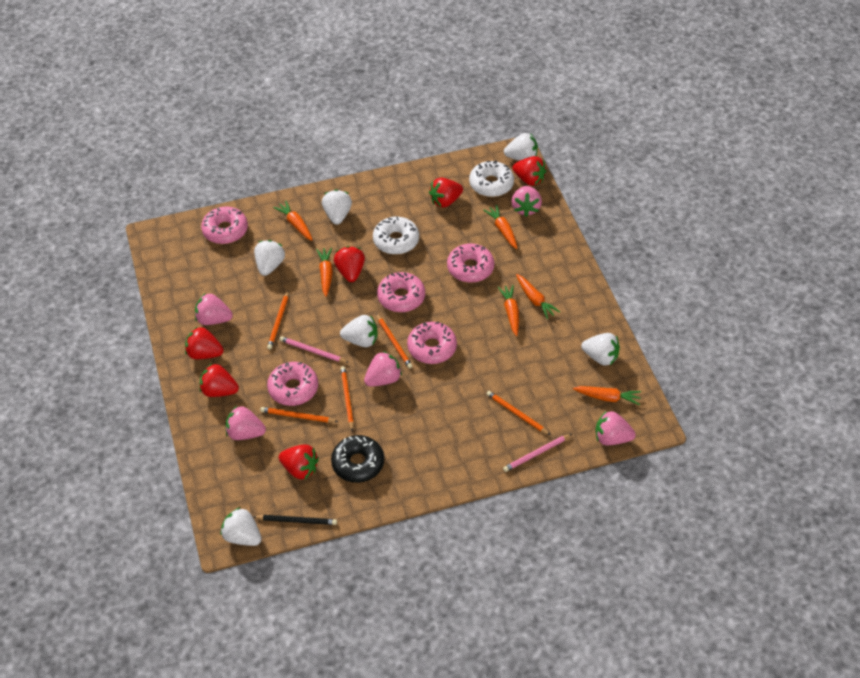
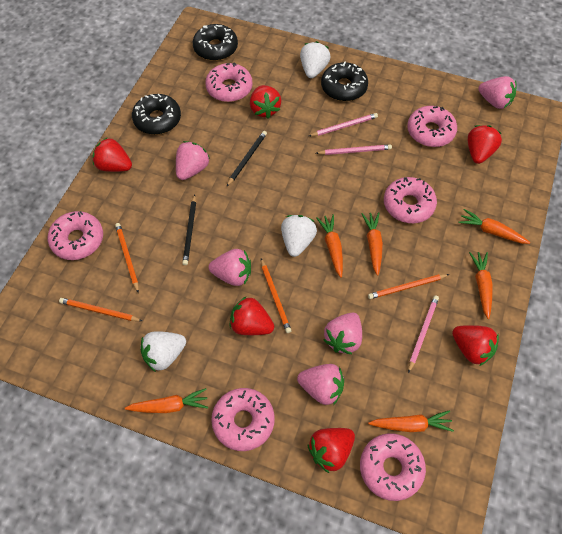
black donut: [331,435,384,483] = 1 -> [132,94,181,135] [193,24,238,61] [321,61,368,101] = 3
black pencil: [254,515,337,525] = 1 -> [182,195,196,265] [227,131,267,186] = 2
orange pencil: [260,407,338,423] [267,291,289,349] [341,366,354,431] [376,314,412,368] [487,391,550,435] = 5 -> [59,298,142,321] [115,223,139,293] [261,259,291,333] [368,274,450,299] = 4
pink donut: [201,207,248,244] [267,362,318,406] [377,272,425,312] [407,321,457,364] [447,243,494,283] = 5 -> [48,211,103,260] [205,62,253,102] [211,388,275,451] [360,433,426,501] [384,177,437,223] [407,106,457,147] = 6
pink pencil: [279,336,349,363] [503,434,571,472] = 2 -> [309,113,378,136] [316,144,392,155] [408,295,439,373] = 3
white donut: [373,217,419,255] [469,160,514,197] = 2 -> none = 0
white strawberry: [221,507,262,546] [254,240,285,276] [322,189,352,225] [340,315,378,347] [504,133,538,161] [581,333,620,366] = 6 -> [140,331,186,372] [281,215,317,257] [300,41,331,78] = 3

